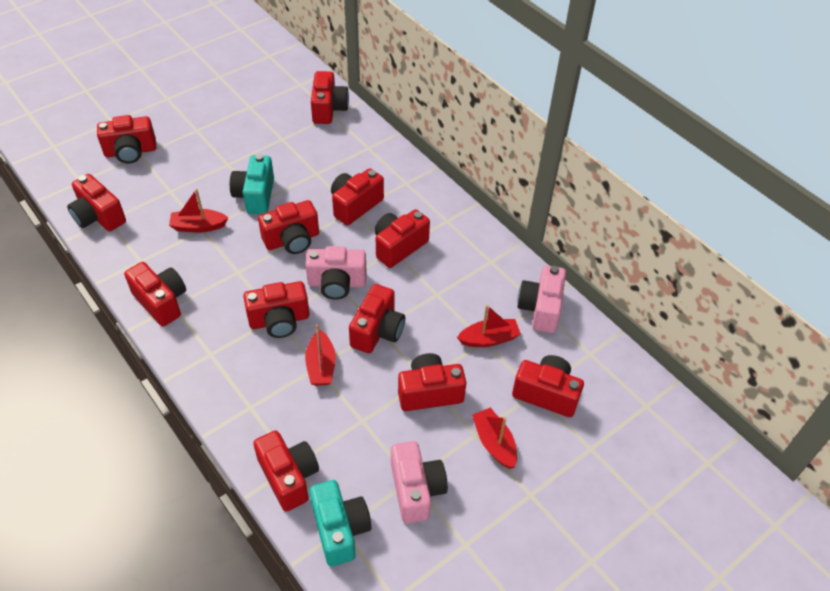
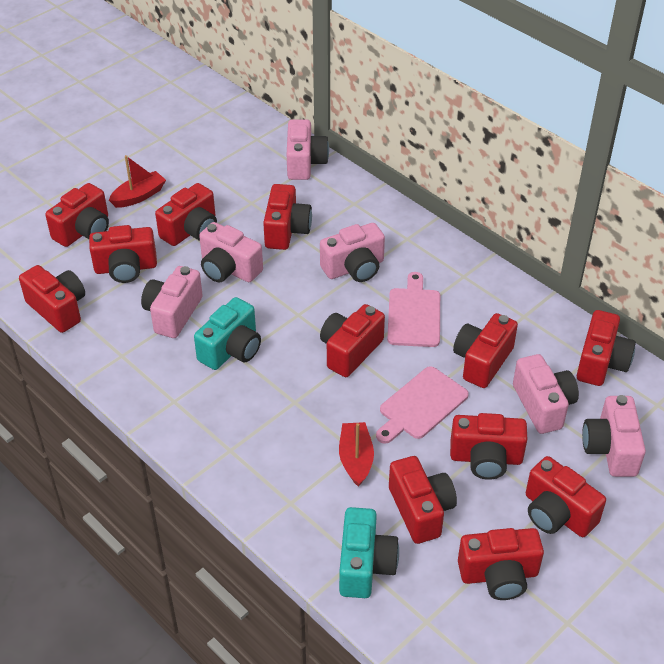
pink camera: [305,246,367,300] [391,441,448,524] [517,265,566,333] = 3 -> [141,266,203,338] [199,222,263,283] [287,119,329,180] [320,223,385,282] [513,354,579,434] [582,395,646,477] = 6
pink cutting board: none = 0 -> [376,366,469,444] [387,272,440,347] = 2
red boat: [169,189,228,233] [305,324,336,386] [457,305,521,347] [472,408,517,469] = 4 -> [109,155,166,208] [339,422,374,487] = 2

